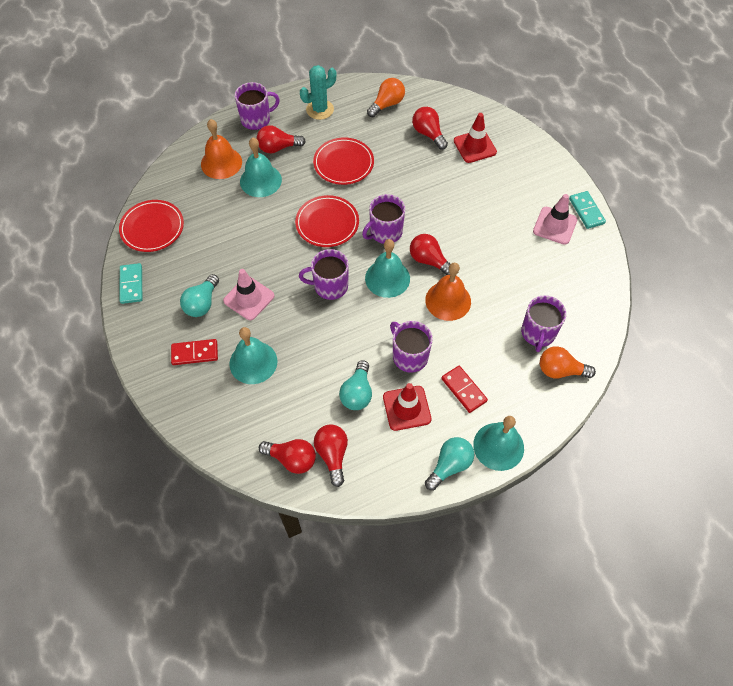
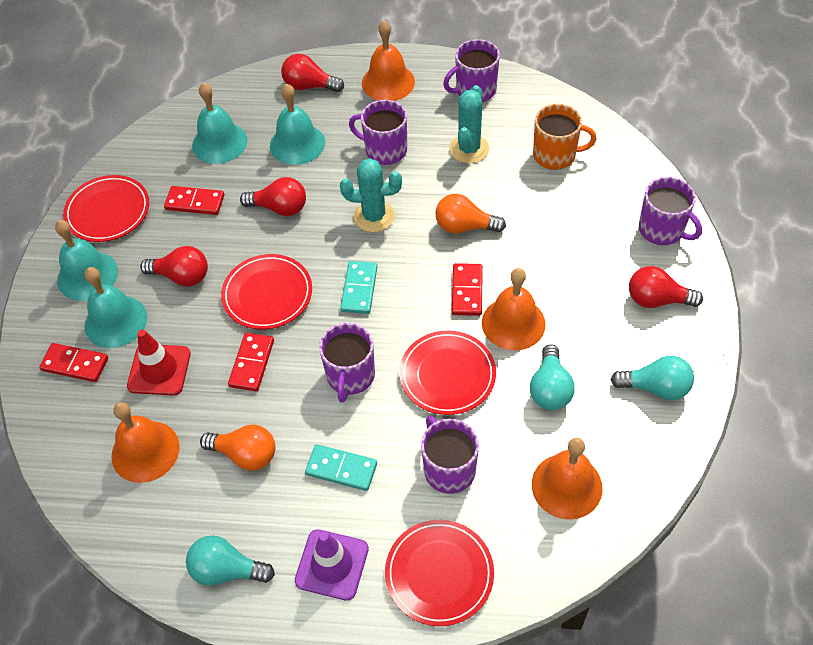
orange bell: [201,119,242,179] [425,263,471,321] = 2 -> [112,402,180,483] [362,21,415,101] [482,268,546,351] [532,438,603,519] = 4
orange mug: none = 0 -> [533,104,597,170] = 1
pink traffic cone: [223,269,275,320] [533,194,577,245] = 2 -> none = 0
purple traffic cone: none = 0 -> [295,529,369,601] = 1
red domino: [171,339,218,365] [441,366,488,413] = 2 -> [39,343,108,382] [164,186,224,215] [228,333,274,391] [452,263,483,316] = 4
red light bulb: [257,126,306,153] [259,439,316,474] [314,424,348,487] [410,234,450,275] [412,107,448,150] = 5 -> [140,246,208,287] [240,177,306,216] [281,54,344,92] [629,266,703,308] = 4
red plate: [119,200,184,252] [295,195,359,247] [313,138,374,185] = 3 -> [63,175,149,242] [221,254,312,329] [385,520,494,626] [399,331,496,415] = 4
red traffic cone: [383,383,431,431] [454,113,497,163] = 2 -> [127,329,191,395] = 1
turquoise cactus: [300,65,337,120] = 1 -> [340,158,402,232] [449,85,489,164] = 2

